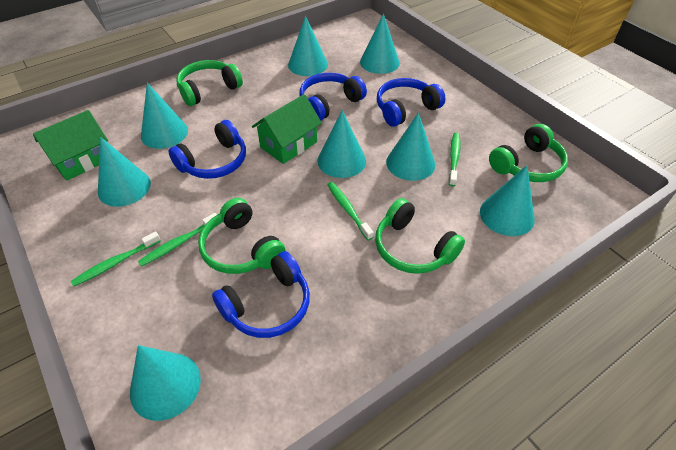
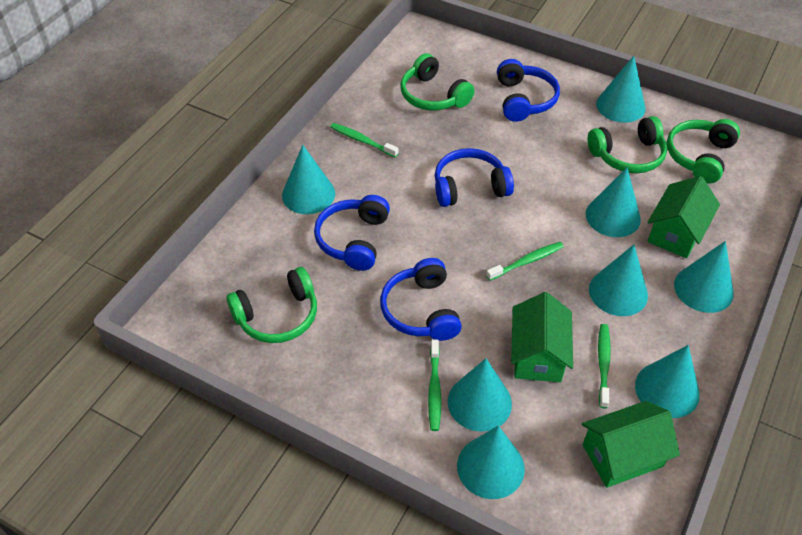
green house: [33,110,108,181] [252,94,322,164] = 2 -> [511,292,573,382] [582,401,680,488] [647,176,720,258] = 3

